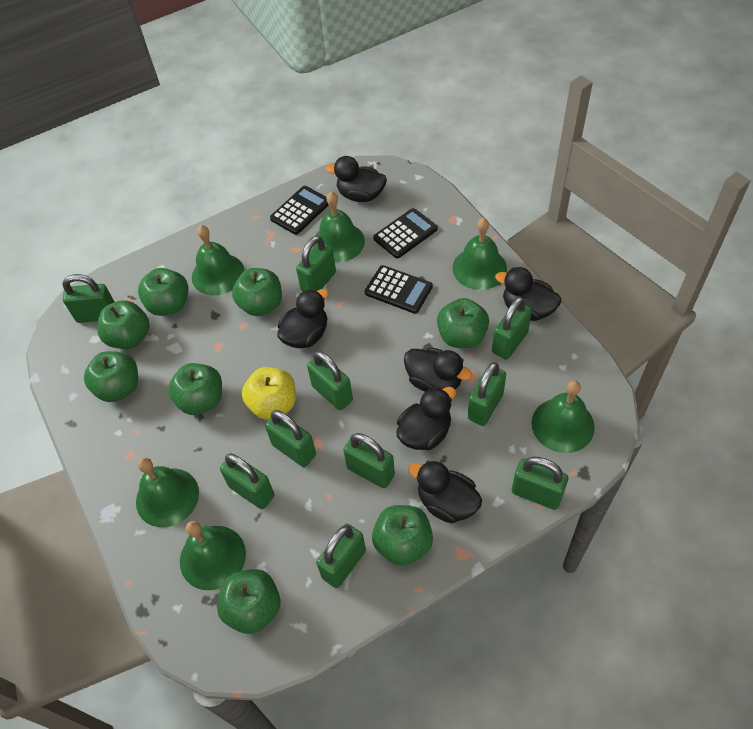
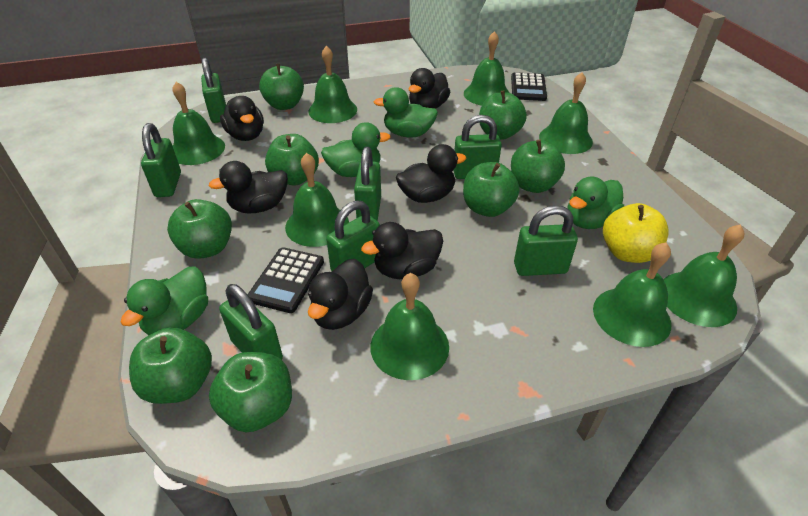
black calculator: [270,186,329,235] [365,265,433,314] [373,208,438,259] = 3 -> [247,247,324,313] [511,72,547,101] = 2
green bell: [136,457,199,527] [180,521,246,590] [192,225,245,295] [313,192,365,263] [452,218,507,290] [531,380,595,453] = 6 -> [172,82,225,165] [285,153,349,247] [308,46,357,123] [370,273,449,380] [464,31,509,106] [539,72,593,154] [593,242,671,347] [663,224,744,327] = 8
green duck: none = 0 -> [120,266,208,335] [321,122,391,177] [373,87,438,137] [568,177,624,229] = 4
green padlock: [62,274,114,323] [220,453,274,509] [265,410,316,467] [296,236,336,292] [307,351,353,410] [316,524,366,588] [343,433,395,488] [468,362,506,426] [492,297,532,360] [512,457,568,510] = 10 -> [141,123,181,197] [201,58,226,123] [219,284,283,360] [326,200,380,271] [354,147,381,220] [454,115,502,179] [514,205,578,276] = 7

